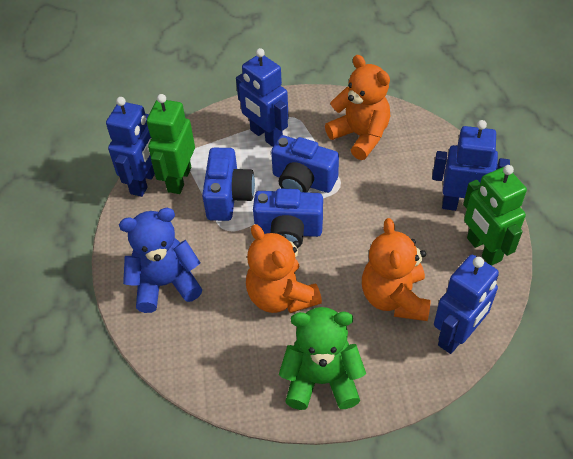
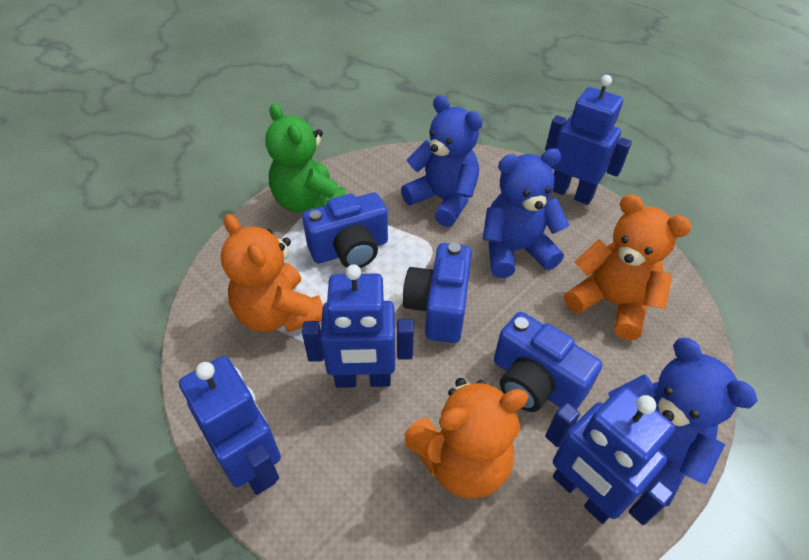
blue teddy bear: [119,208,202,313] = 1 -> [401,95,483,227] [483,148,569,278] [608,338,758,506] = 3
green robot: [147,94,195,194] [463,165,527,266] = 2 -> none = 0

